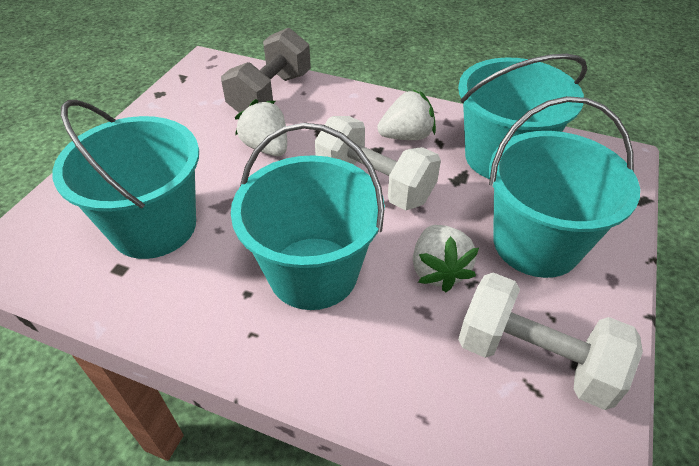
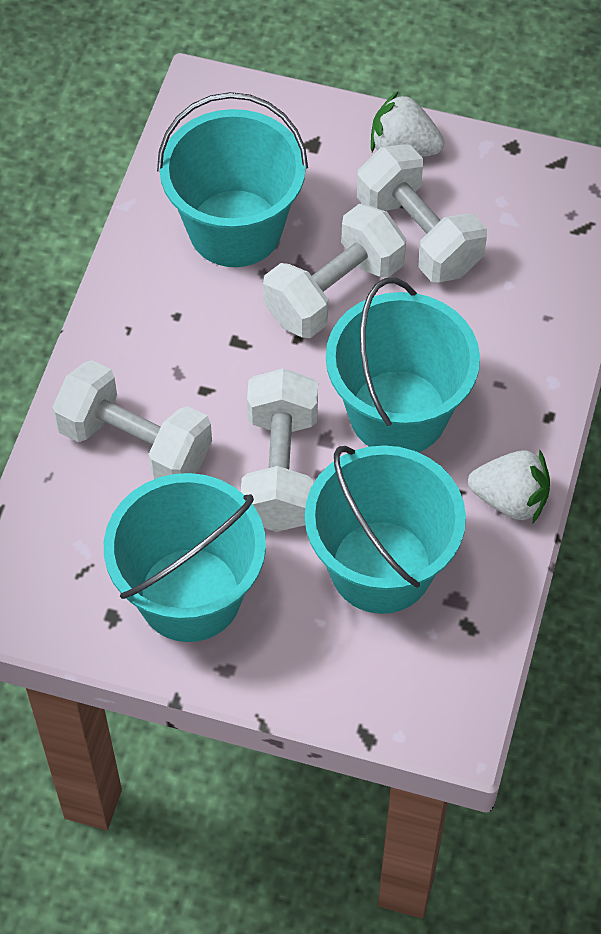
grey dumbbell: [221,28,311,113] = 1 -> none = 0
white dumbbell: [315,116,441,210] [458,273,643,410] = 2 -> [52,360,212,479] [241,368,318,532] [263,204,406,338] [357,145,487,283] = 4
white strawberry: [234,99,287,156] [377,89,436,140] [413,225,479,292] = 3 -> [371,91,444,157] [468,450,550,523] = 2

